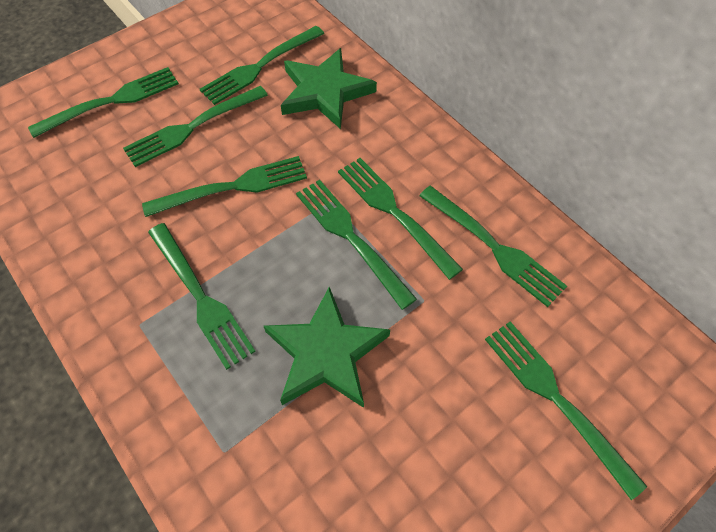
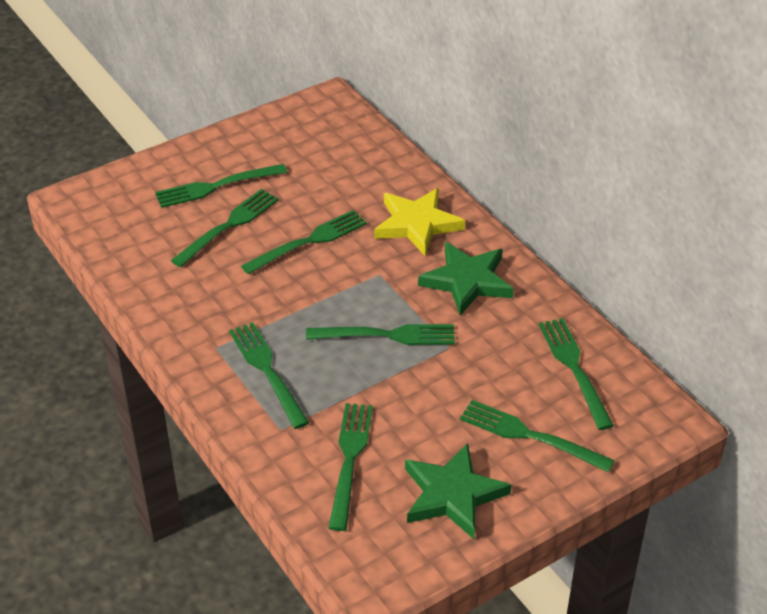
green fork: [28,67,179,138] [123,86,268,167] [142,156,307,217] [148,223,256,370] [200,26,324,105] [296,180,417,310] [338,158,463,280] [419,186,567,307] [485,321,647,500] = 9 -> [155,164,287,208] [171,189,279,267] [229,322,309,429] [241,210,367,275] [306,324,455,345] [329,403,373,531] [460,400,615,472] [539,318,614,430] = 8
yellow star: none = 0 -> [374,188,465,256] = 1

